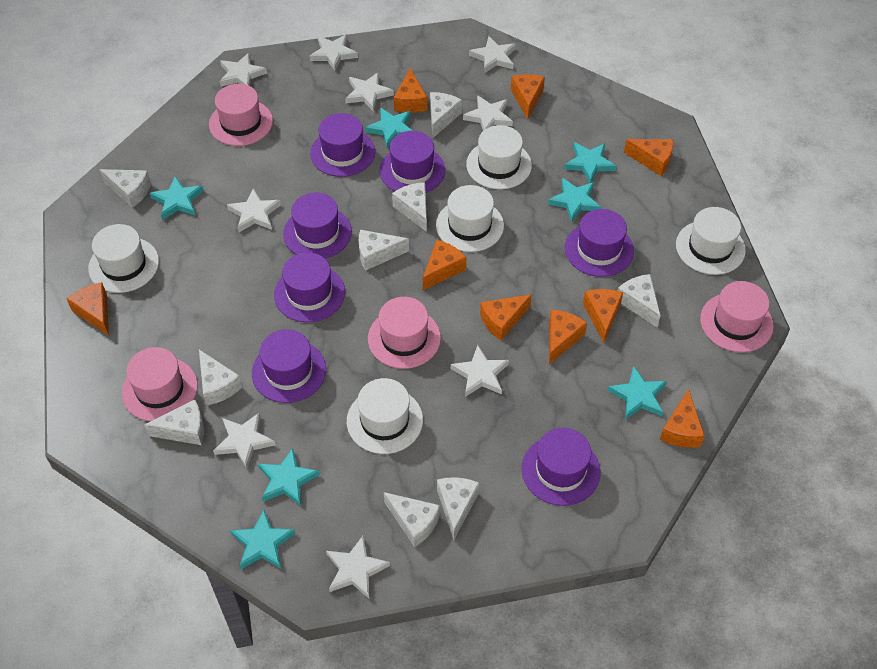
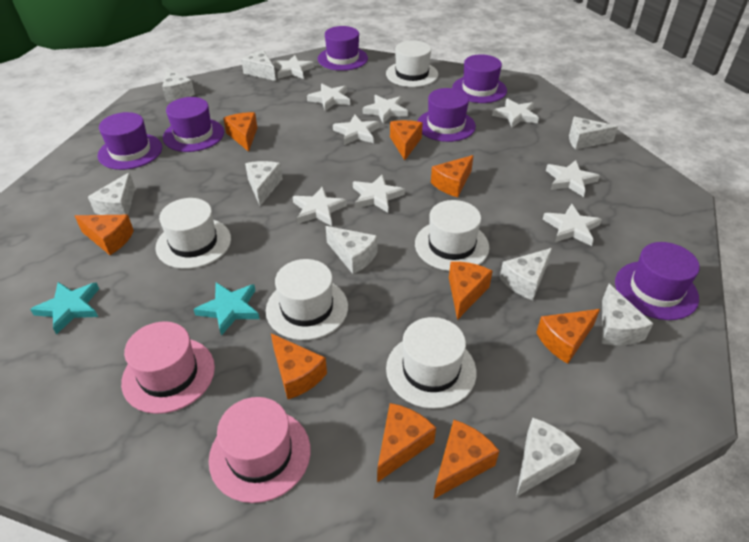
pink hat: [122,347,198,421] [209,84,273,146] [368,297,441,369] [700,281,774,352] = 4 -> [121,321,215,414] [209,397,311,503] = 2
purple hat: [252,329,326,403] [274,252,345,322] [283,193,352,259] [310,113,375,177] [380,131,445,193] [522,428,601,506] [565,209,634,277] = 7 -> [97,112,162,170] [163,97,224,152] [318,26,368,71] [417,88,476,142] [452,54,507,103] [615,242,700,320] = 6
turquoise star: [150,176,204,220] [230,510,296,569] [258,448,320,506] [365,107,412,148] [548,178,601,222] [564,142,617,183] [608,366,667,420] = 7 -> [30,282,99,335] [193,283,260,336] = 2

